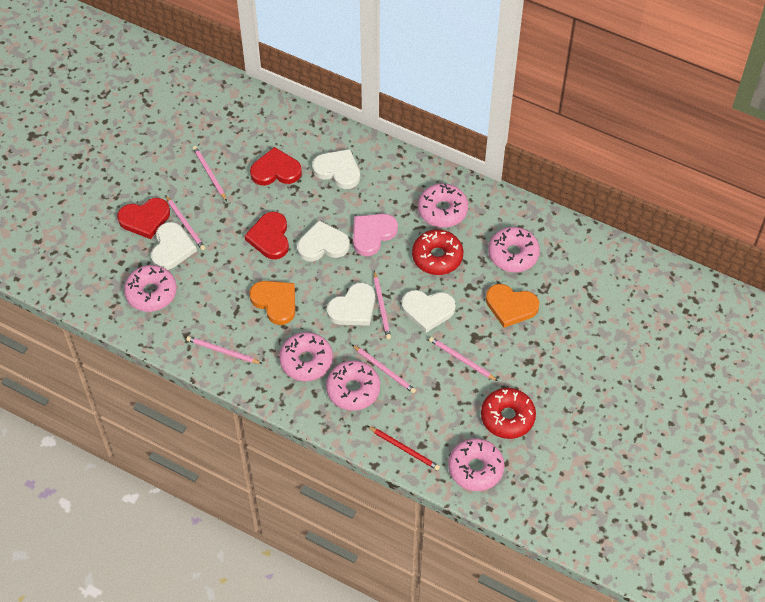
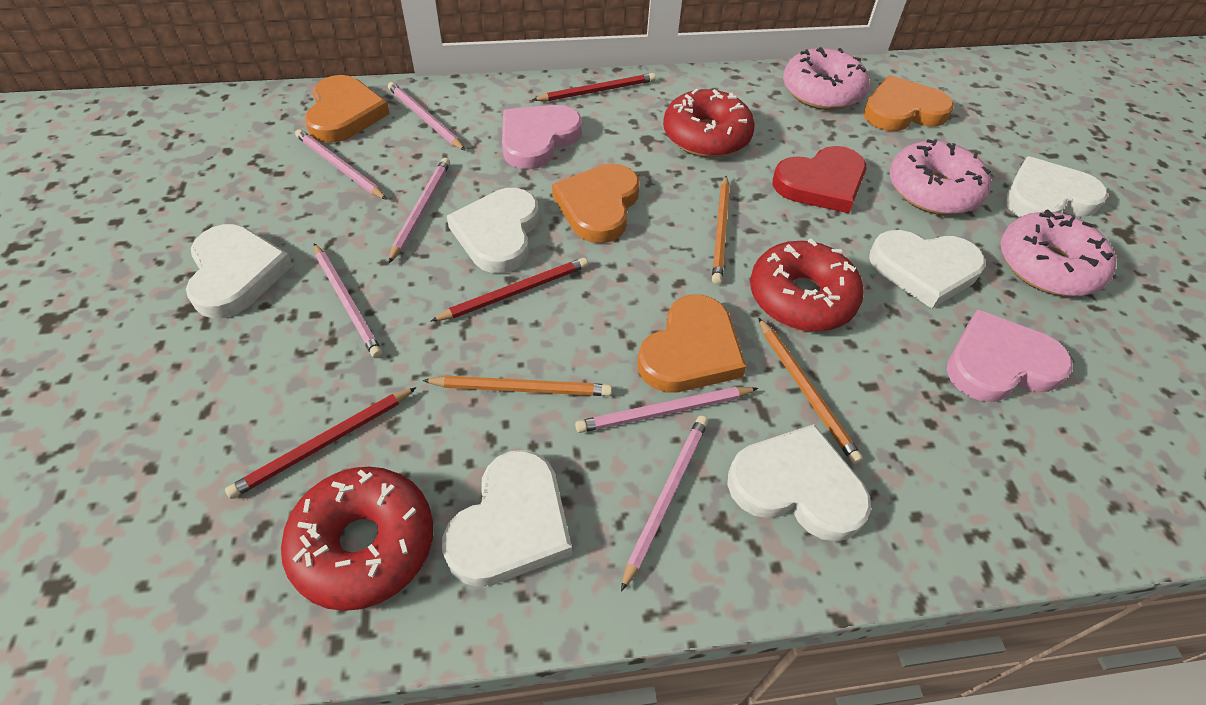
orange heart: [249,281,295,325] [486,284,539,328] = 2 -> [305,75,390,143] [552,163,640,243] [638,295,746,392] [863,75,954,131] = 4
orange pencil: none = 0 -> [422,376,612,396] [712,176,730,284] [758,317,863,464] = 3
pink donut: [124,265,177,312] [279,332,333,381] [326,360,380,411] [418,184,468,228] [448,438,505,491] [488,227,540,272] = 6 -> [783,47,869,110] [890,139,991,215] [1000,209,1116,296] = 3
pink heart: [353,214,398,256] = 1 -> [502,105,582,169] [947,309,1072,402] = 2
red donut: [412,229,463,275] [481,388,536,439] = 2 -> [281,467,433,611] [663,89,755,158] [750,239,864,332] = 3
red heart: [118,198,170,239] [244,212,289,259] [250,147,302,186] = 3 -> [773,146,867,213] = 1
red pencil: [367,426,440,470] = 1 -> [225,387,417,499] [431,258,588,321] [532,73,656,101] = 3
white heart: [151,222,197,270] [297,220,350,261] [312,149,360,189] [327,283,375,326] [401,290,456,333] = 5 -> [186,224,293,318] [442,450,572,587] [447,188,539,273] [727,424,871,542] [869,230,985,309] [1005,157,1108,217] = 6

